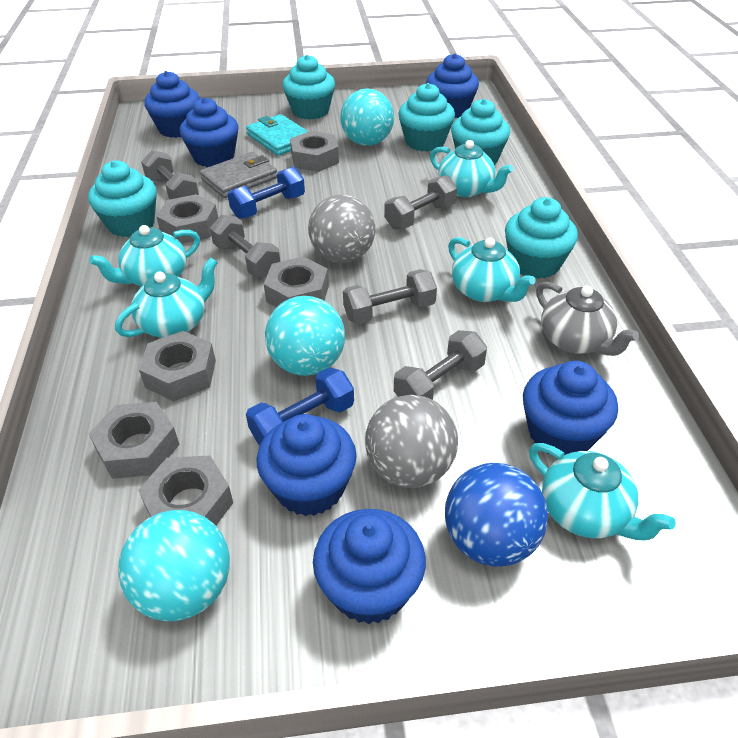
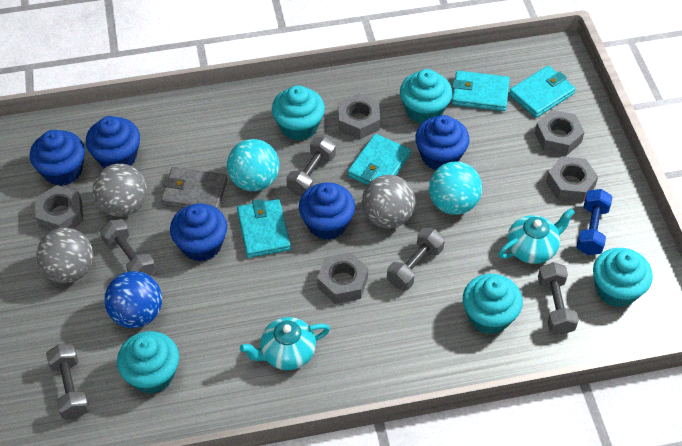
blue cupcake: [144,71,200,138] [180,97,238,167] [256,414,357,516] [313,509,426,624] [426,53,479,118] [523,361,618,455] = 6 -> [30,130,85,186] [86,116,140,168] [170,204,227,261] [299,182,355,240] [415,115,469,170] = 5
blue dumbbell: [228,167,305,219] [246,367,354,445] = 2 -> [576,189,612,255] = 1
grey ball: [308,194,375,263] [365,395,458,488] = 2 -> [36,228,93,283] [93,163,147,217] [362,175,415,228] = 3
grey nut: [89,402,180,479] [138,456,233,525] [139,331,216,401] [156,194,218,244] [264,257,329,307] [290,131,339,172] = 6 -> [35,185,83,231] [317,252,368,304] [338,93,380,139] [535,110,585,156] [546,156,598,203] = 5
grey teapot: [536,282,639,356] = 1 -> none = 0
turquoise ball: [118,510,230,621] [265,296,345,376] [340,89,394,146] = 3 -> [227,139,279,191] [429,162,482,215] = 2
turquoise teapot: [89,225,200,286] [115,258,218,338] [430,140,513,197] [448,237,536,302] [529,443,676,540] = 5 -> [240,317,330,370] [498,208,575,264] = 2
turquoise wallet: [246,114,308,156] = 1 -> [237,199,291,258] [348,134,411,185] [452,71,510,111] [509,65,576,118] = 4

